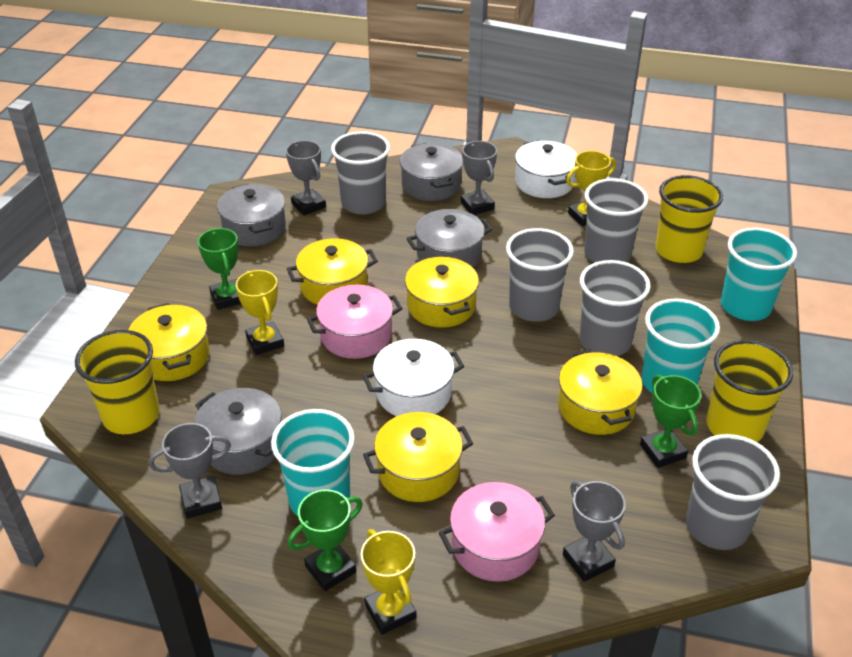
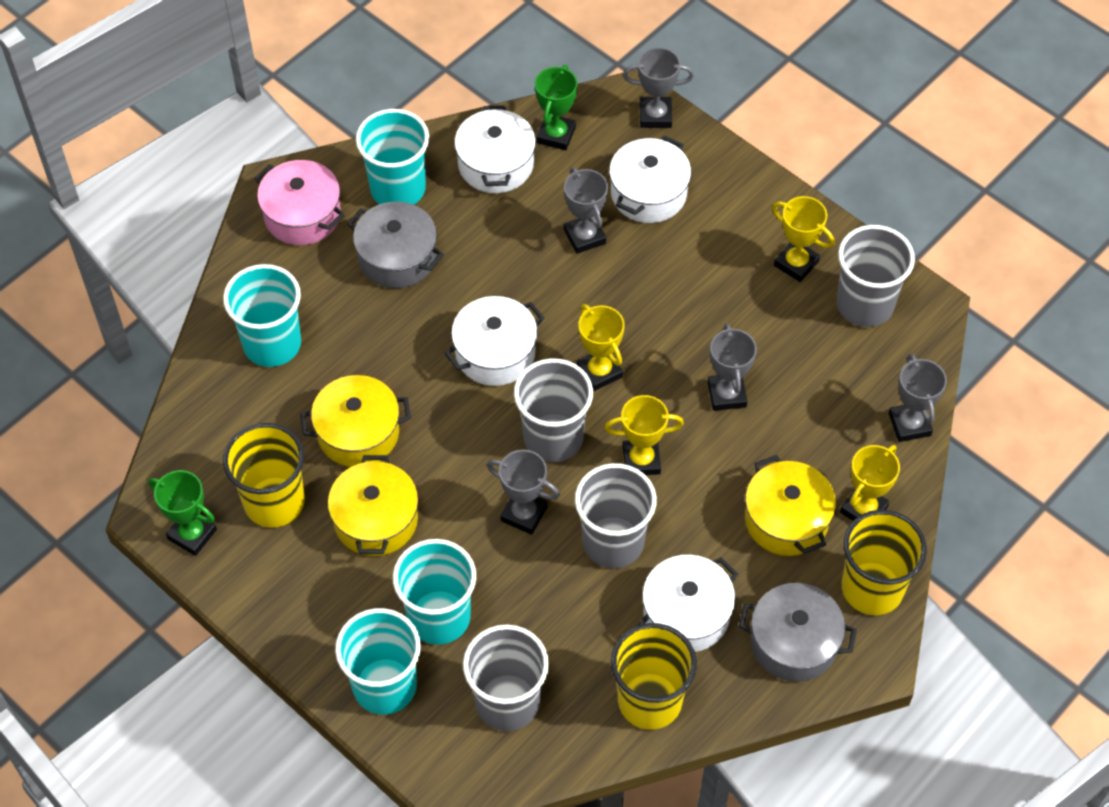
green trophy: [198,228,241,310] [287,489,363,591] [640,374,701,468] = 3 -> [148,470,217,556] [535,65,578,150] = 2
grey cup: [331,131,390,214] [506,228,574,322] [579,260,651,356] [584,178,648,263] [685,434,780,550] = 5 -> [463,624,549,731] [514,358,593,462] [575,463,657,568] [837,225,915,327] = 4
grey pot: [195,388,282,475] [217,184,286,246] [400,143,463,201] [406,209,492,267] = 4 -> [347,201,444,288] [739,583,857,682] = 2
grey trophy: [149,423,231,519] [286,140,326,216] [460,141,497,215] [563,480,626,582] = 4 -> [487,450,560,535] [564,167,608,254] [623,47,694,128] [708,323,757,411] [889,354,947,442] = 5
pink pot: [307,285,403,359] [439,482,555,582] = 2 -> [254,160,345,245] = 1
turquoise cup: [271,409,355,516] [642,298,720,393] [721,227,797,321] = 3 -> [223,264,301,367] [335,608,421,714] [356,109,429,205] [393,539,476,645] = 4
white pot: [363,339,464,416] [515,140,577,198] = 2 -> [444,296,544,386] [454,105,536,193] [609,135,691,223] [638,555,738,652] = 4
yellow pot: [128,303,210,381] [287,238,378,305] [363,412,473,502] [405,256,479,328] [558,350,643,435] = 5 -> [300,375,411,467] [328,455,418,556] [745,455,836,556] = 3
yellow trophy: [236,270,284,355] [361,529,416,635] [566,151,616,226] = 3 -> [577,304,625,391] [604,395,684,475] [772,196,834,282] [840,445,900,521] = 4

